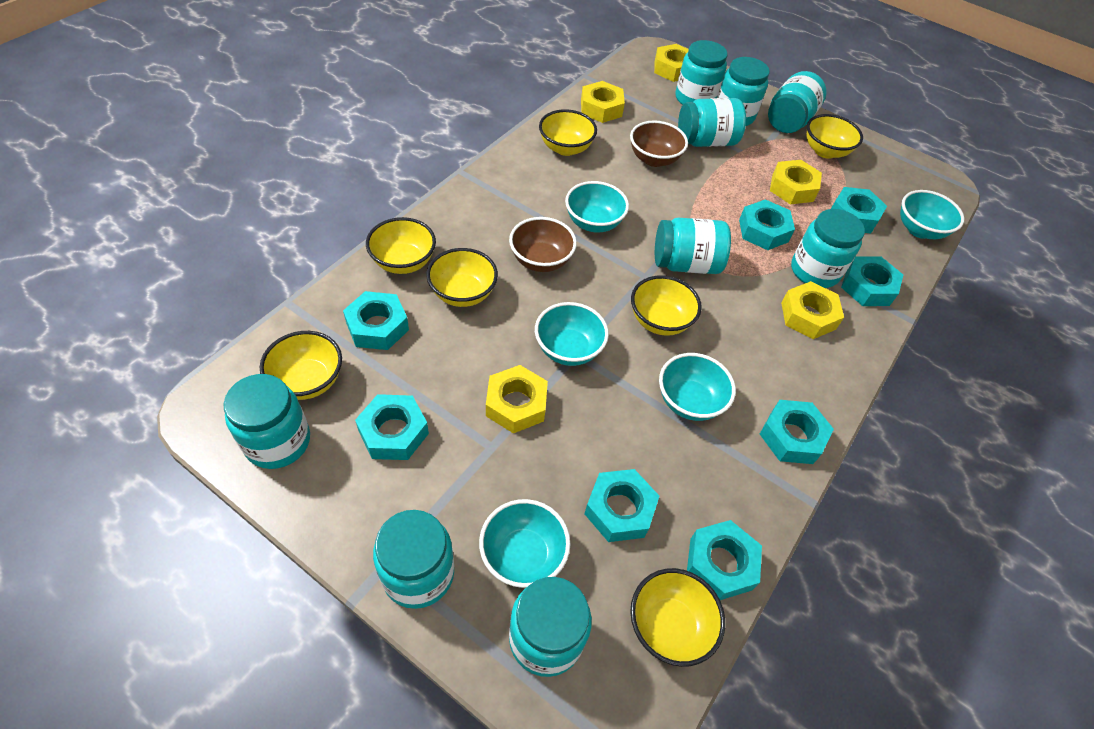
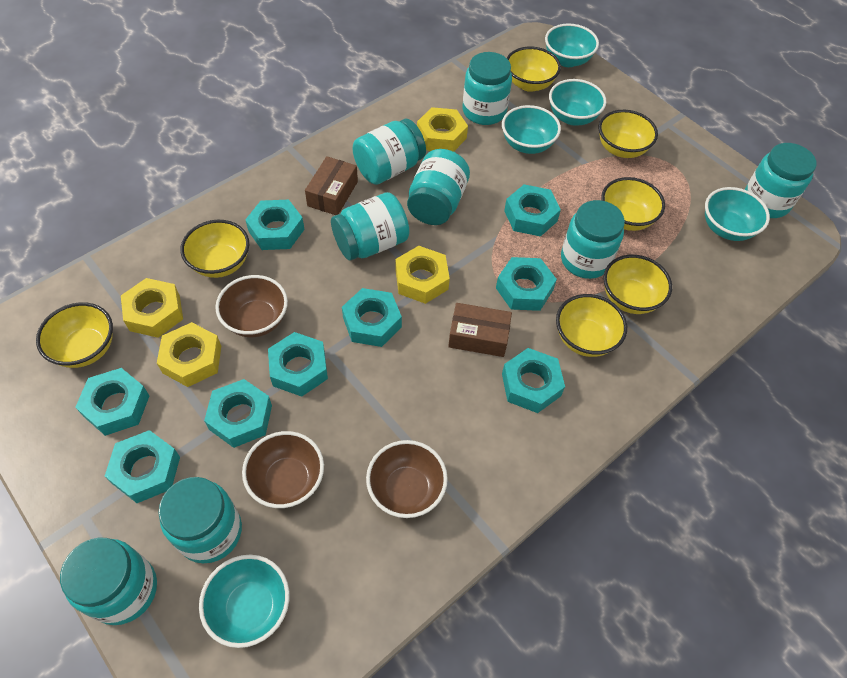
brown bowl: [509,217,577,272] [630,120,688,167] = 2 -> [215,275,288,337] [242,431,324,508] [366,440,448,518] = 3
brown box: none = 0 -> [305,156,358,215] [448,303,512,357] = 2
turquoise jar: [223,374,310,469] [373,510,454,609] [509,577,592,677] [655,218,731,274] [675,40,728,105] [678,98,746,147] [717,57,770,126] [768,71,826,133] [791,209,865,288] = 9 -> [60,538,157,625] [158,477,242,563] [331,192,409,261] [352,119,426,185] [407,149,470,225] [462,52,512,125] [561,200,625,279] [745,143,817,218] = 8
turquoise nut: [343,291,409,350] [355,394,429,460] [584,469,659,542] [687,520,762,600] [739,199,795,250] [760,400,834,464] [831,187,887,233] [841,257,903,306] = 8 -> [75,368,150,436] [105,430,180,503] [204,379,272,448] [245,200,305,250] [268,332,328,397] [342,288,402,347] [496,257,557,311] [502,348,565,413] [504,184,561,237] = 9
yellow nut: [486,365,548,433] [581,81,625,123] [654,44,689,82] [770,160,822,204] [781,281,844,339] = 5 -> [121,278,183,338] [157,322,221,387] [395,246,450,304] [417,107,468,152] = 4

